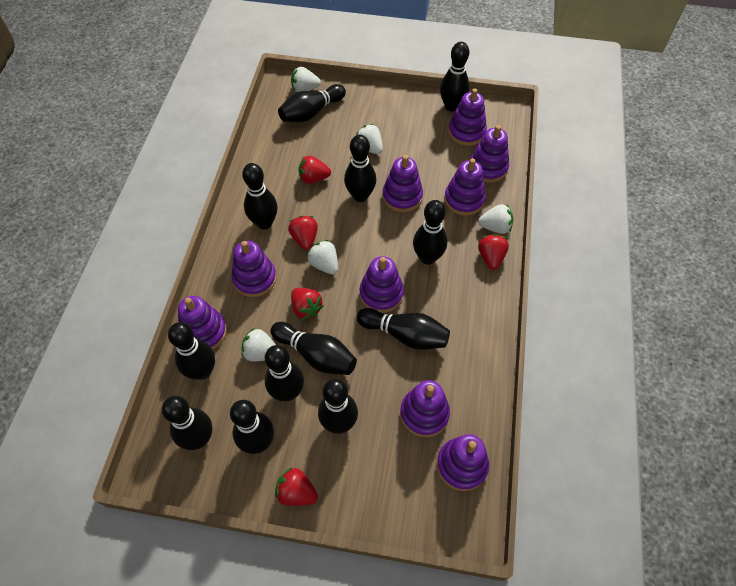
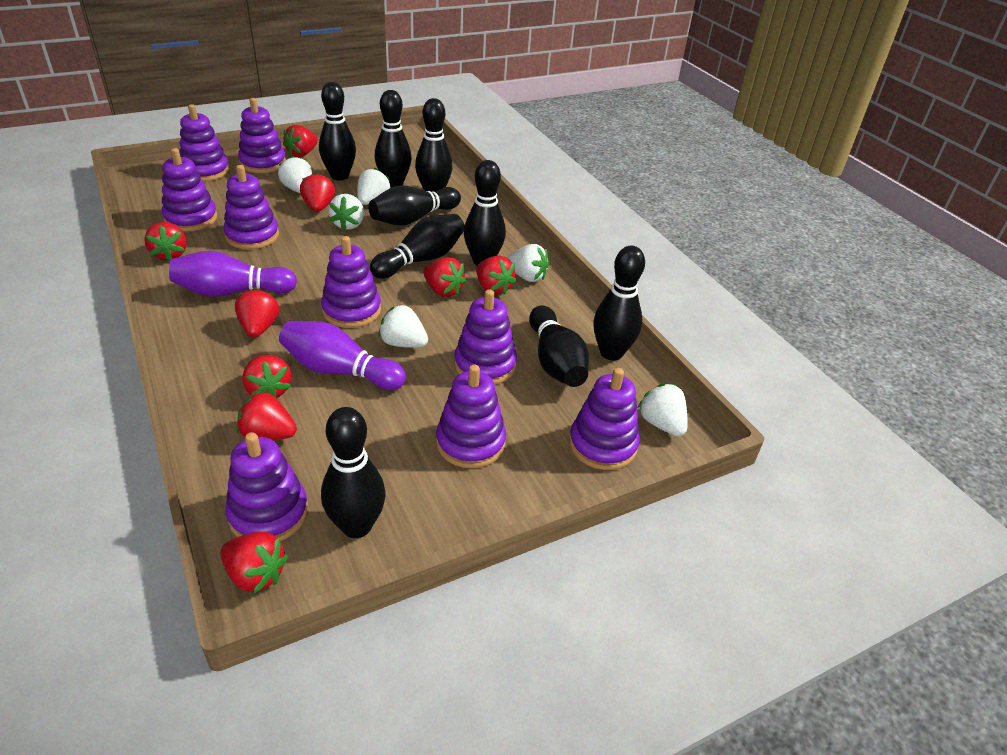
black bowling pin: [162,396,212,450] [168,322,215,380] [230,400,274,454] [242,163,278,230] [265,345,304,402] [270,322,357,375] [278,84,346,122] [318,379,358,434] [344,135,376,202] [357,308,450,350] [413,200,447,265] [440,42,470,112] = 12 -> [319,82,356,180] [321,407,386,538] [369,185,461,225] [370,214,465,279] [375,90,412,188] [415,98,453,192] [464,160,506,265] [529,305,589,387] [593,246,645,361] = 9
purple bowling pin: none = 0 -> [169,251,297,297] [279,321,406,390] = 2
red strawberry: [275,467,318,506] [288,216,318,250] [291,288,324,320] [298,156,331,184] [478,234,509,270] = 5 -> [144,222,187,262] [220,532,288,594] [235,288,279,337] [236,391,297,440] [242,355,291,398] [283,125,318,157] [300,172,335,212] [424,257,466,297] [476,256,516,295] = 9
white strawberry: [241,328,276,361] [291,67,321,92] [307,240,338,275] [356,124,383,154] [478,204,513,234] = 5 -> [278,156,312,193] [328,194,364,230] [357,168,391,205] [378,305,428,348] [507,244,549,282] [638,384,688,436] = 6

